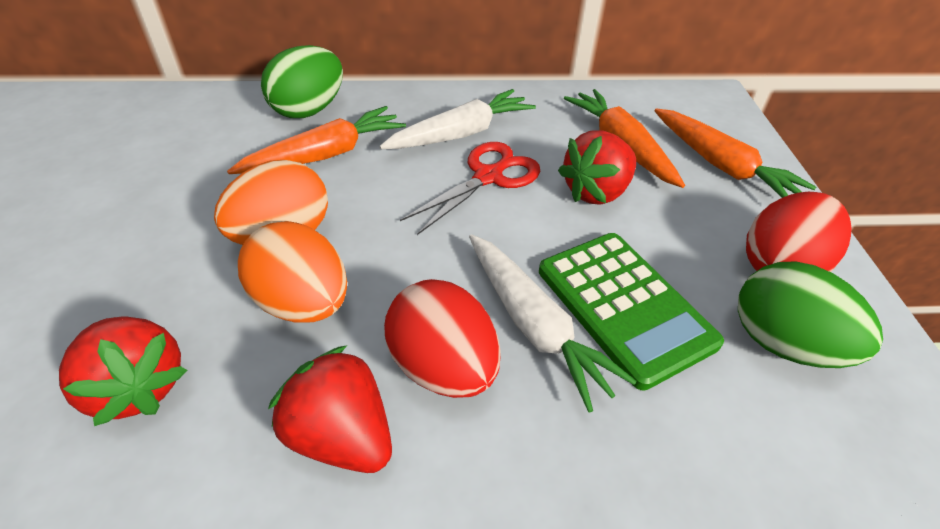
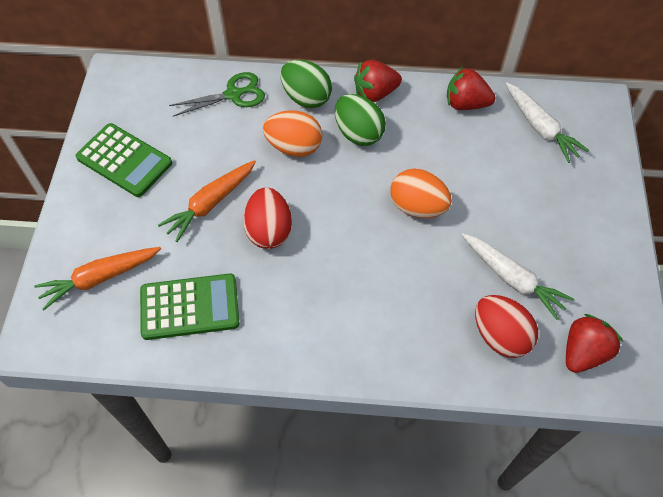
green calculator: [539,233,724,391] = 1 -> [76,123,172,197] [140,273,239,340] = 2
green scissors: none = 0 -> [169,72,265,116] = 1
orange carrot: [227,106,406,174] [564,89,685,188] [654,108,816,198] = 3 -> [34,247,161,310] [158,160,256,242] = 2
red scissors: [400,142,540,235] = 1 -> none = 0

